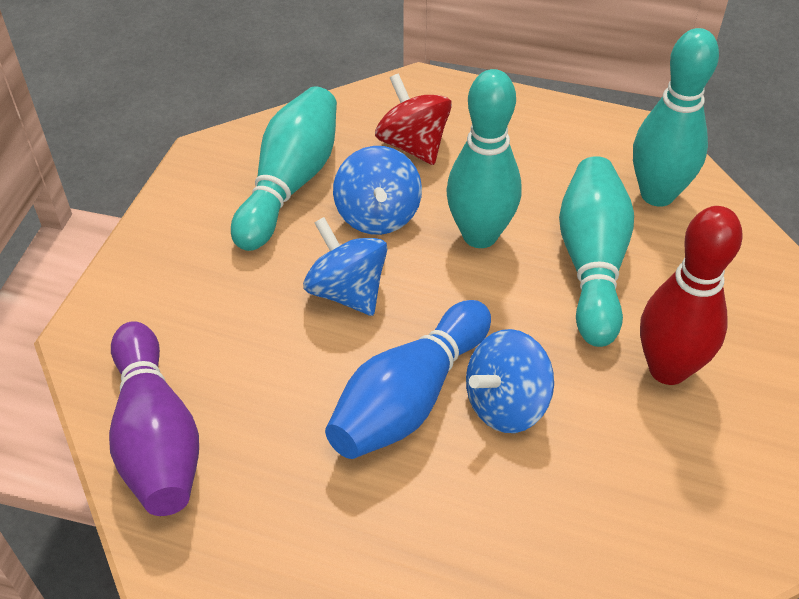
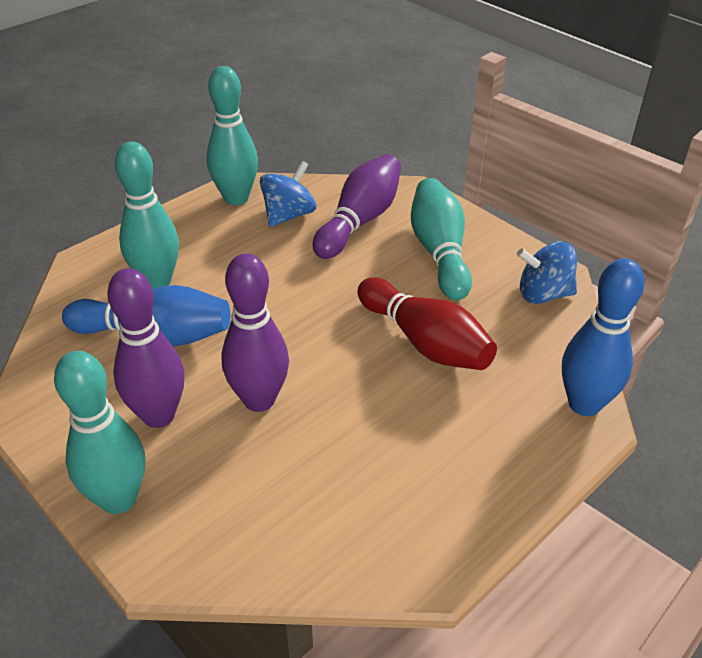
blue bowling pin: [325,300,491,459] = 1 -> [62,285,230,346] [562,258,645,416] = 2
blue spinning top: [303,217,387,316] [333,146,422,235] [466,329,554,433] = 3 -> [260,161,316,227] [517,242,577,304] = 2
purple bowling pin: [109,321,199,516] = 1 -> [107,268,185,428] [221,253,289,412] [313,154,401,259] = 3
red spinning top: [375,74,452,165] = 1 -> none = 0

